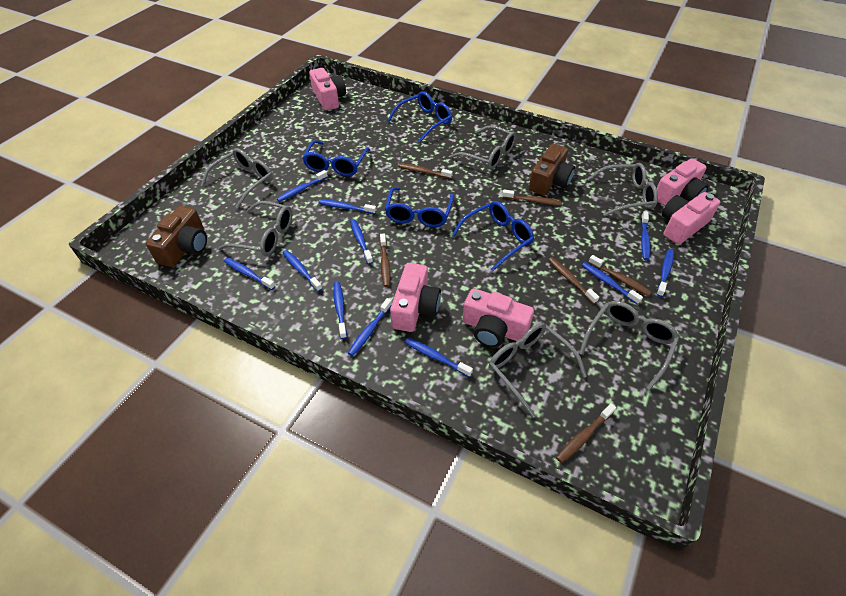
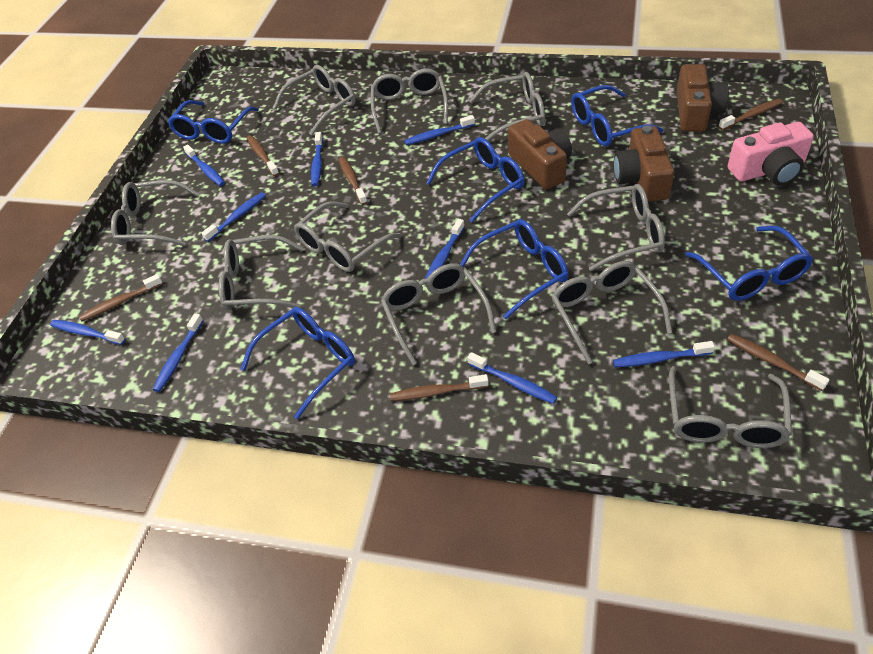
blue glasses: [302,140,370,176] [385,187,454,227] [388,91,452,143] [452,201,534,271] = 4 -> [168,100,259,144] [240,307,355,419] [426,137,525,222] [460,219,569,319] [571,85,664,146] [685,226,813,301] = 6
blue toothbrush: [224,258,275,290] [277,170,328,202] [283,250,323,292] [318,199,376,214] [333,282,347,339] [348,298,392,356] [350,219,373,264] [405,338,473,377] [582,262,643,305] [641,211,650,260] [657,249,674,297] = 11 -> [50,320,125,345] [153,313,204,392] [183,145,225,186] [202,192,266,242] [311,132,323,186] [404,115,475,145] [425,219,465,279] [467,352,557,404] [613,341,715,367] = 9
brown camera: [146,206,207,267] [529,144,575,195] = 2 -> [508,119,572,189] [614,126,674,202] [677,64,729,132] = 3
grey glasses: [201,148,273,209] [218,201,292,256] [450,125,516,170] [489,323,587,418] [579,301,679,390] [587,163,658,216] = 6 -> [111,180,200,246] [219,235,303,311] [273,65,356,136] [294,201,402,272] [371,69,448,134] [381,263,496,365] [469,72,545,141] [552,261,672,364] [567,184,665,271] [669,366,792,448] = 10
pink camera: [309,68,346,111] [390,263,441,332] [463,288,534,348] [657,158,709,206] [662,192,720,245] = 5 -> [728,122,814,186] = 1

